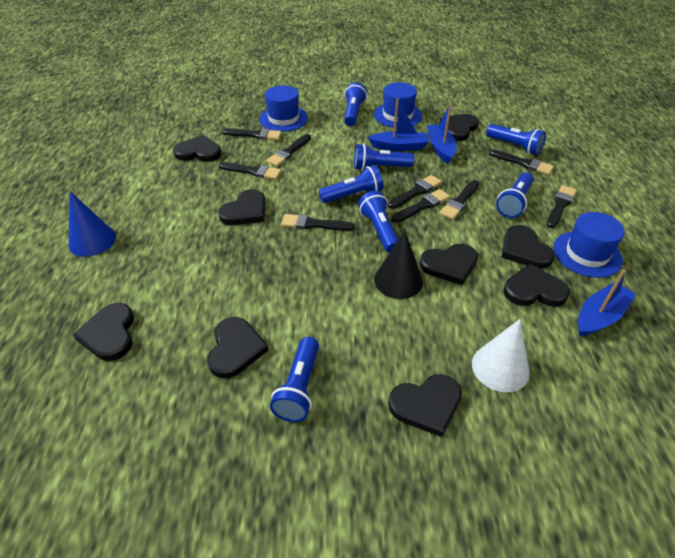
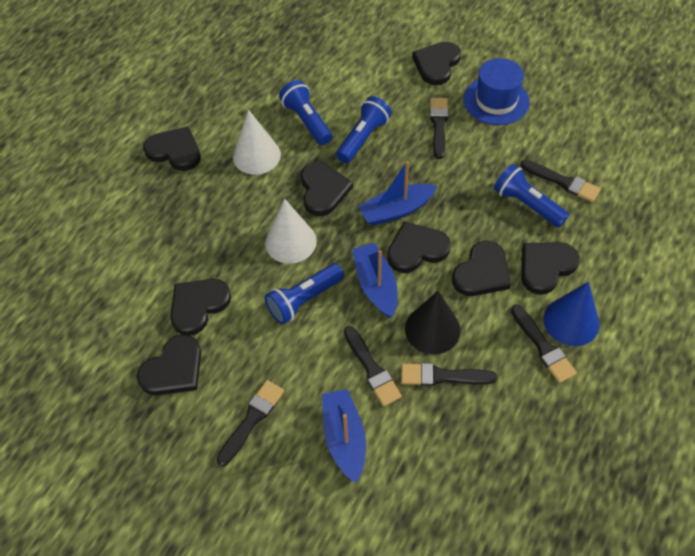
black brush: [218,162,281,179] [222,128,282,140] [267,134,311,166] [281,214,355,231] [388,175,442,209] [392,189,450,223] [439,180,480,219] [489,149,554,175] [546,185,577,228] = 9 -> [217,380,284,466] [344,326,402,406] [401,363,497,386] [430,98,449,159] [511,304,577,383] [520,160,601,202] = 6
black heart: [73,303,134,361] [173,135,221,162] [207,317,268,378] [218,189,266,225] [388,374,462,437] [420,244,478,285] [440,114,479,141] [501,225,555,269] [504,264,570,307] = 9 -> [137,334,201,395] [143,126,201,171] [170,279,231,335] [301,162,353,216] [387,221,451,273] [412,42,461,85] [452,241,511,296] [521,242,580,295] = 8
blue flashlight: [270,337,319,422] [319,165,383,203] [344,82,367,126] [354,143,414,171] [358,191,398,253] [486,124,546,155] [496,172,534,218] = 7 -> [264,263,344,325] [279,80,332,145] [336,96,392,163] [494,164,569,227] = 4
blue hat: [259,85,308,132] [374,82,422,128] [553,212,625,278] = 3 -> [464,58,530,125] = 1
white cone: [472,319,530,392] = 1 -> [233,110,281,175] [265,199,317,264] = 2

